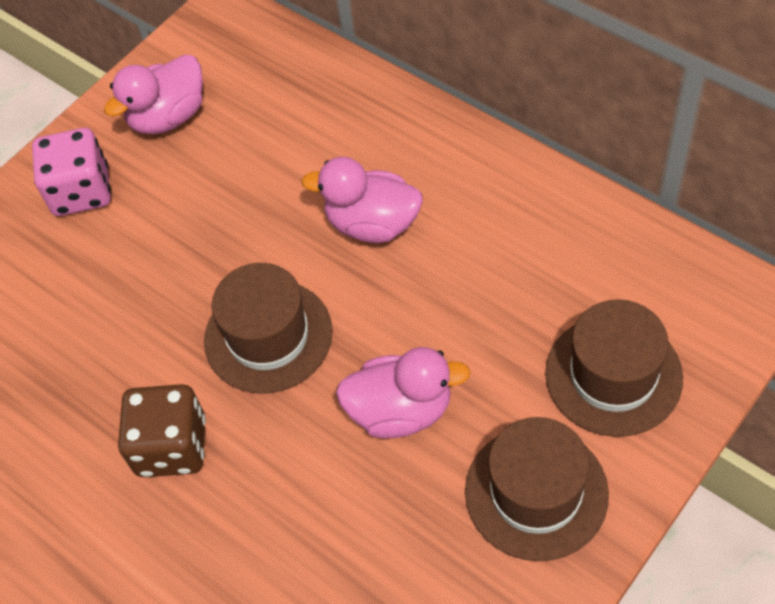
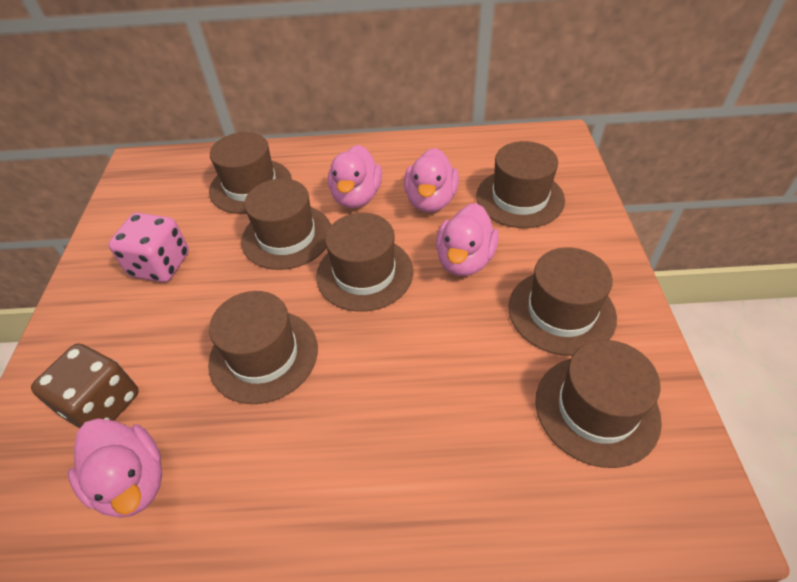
brown hat: [204,263,333,393] [465,417,609,561] [545,299,683,437] = 3 -> [208,291,318,404] [209,132,292,214] [241,179,331,270] [316,213,413,312] [476,141,565,228] [508,247,617,356] [535,340,662,468] = 7
pink duck: [104,54,203,134] [301,157,423,243] [336,347,471,438] = 3 -> [68,418,162,518] [328,145,382,208] [404,148,459,213] [436,203,499,276] = 4

